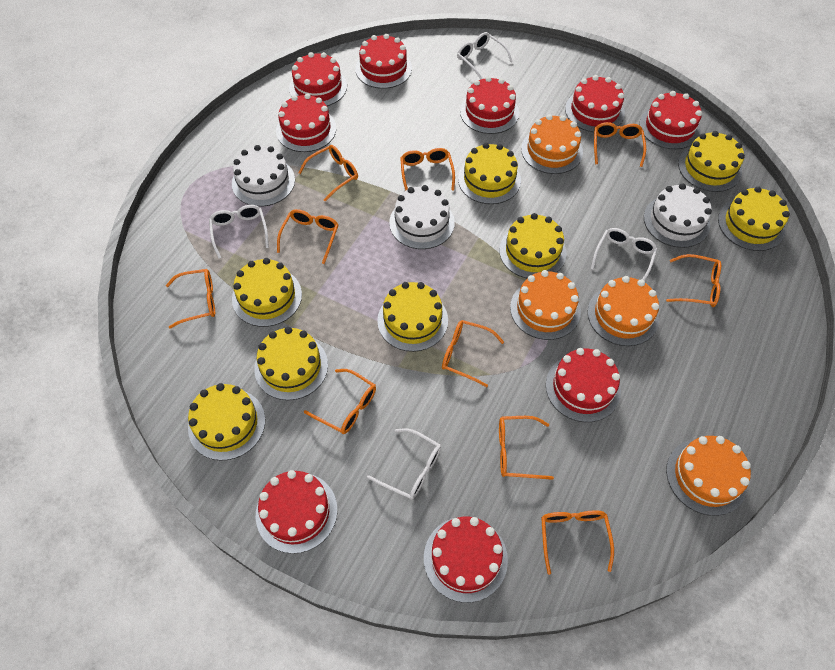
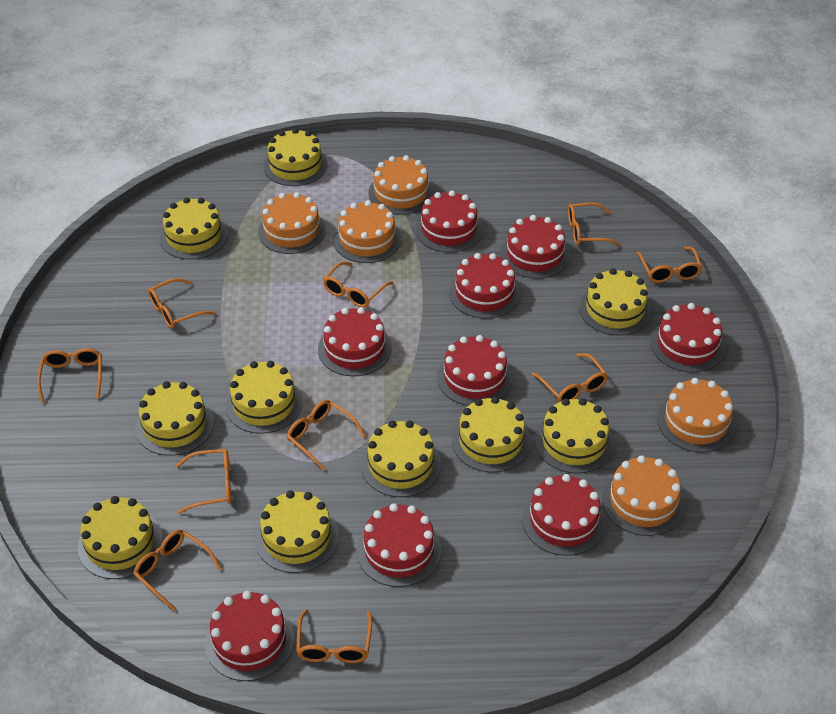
orange cake: [510,270,581,340] [521,114,583,174] [588,276,659,346] [666,436,751,516] = 4 -> [258,192,326,254] [333,200,401,263] [368,155,434,215] [602,456,685,536] [657,378,736,453] = 5
white cake: [232,145,295,207] [389,185,455,249] [644,183,712,248] = 3 -> none = 0
white glasses: [209,205,269,259] [367,428,441,500] [457,32,513,79] [591,228,657,281] = 4 -> none = 0
yellow cake: [188,383,265,461] [232,258,302,327] [254,327,328,400] [377,282,448,352] [458,143,521,204] [499,213,567,278] [678,131,745,192] [718,186,790,251] = 8 -> [78,496,163,579] [136,381,214,456] [160,197,228,259] [226,361,303,434] [255,490,339,573] [263,128,328,186] [361,420,441,497] [452,396,531,472] [535,398,614,474] [579,268,651,336] = 10

